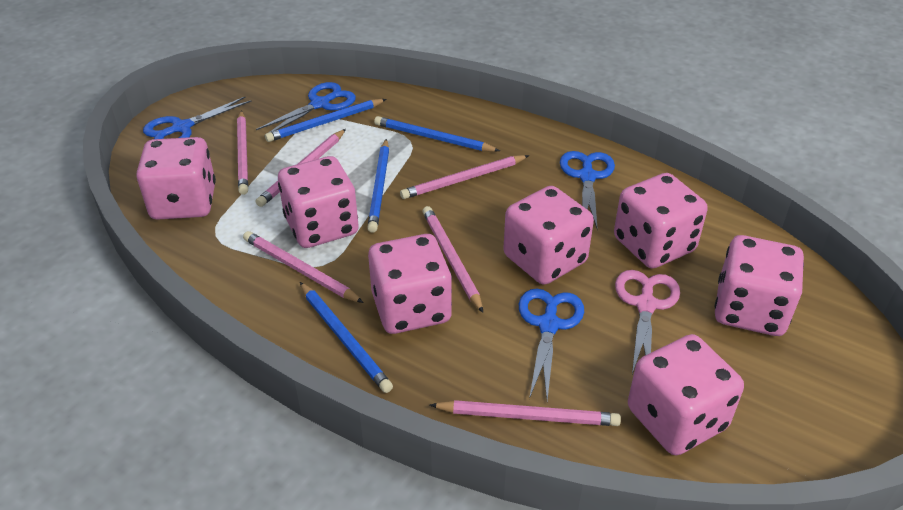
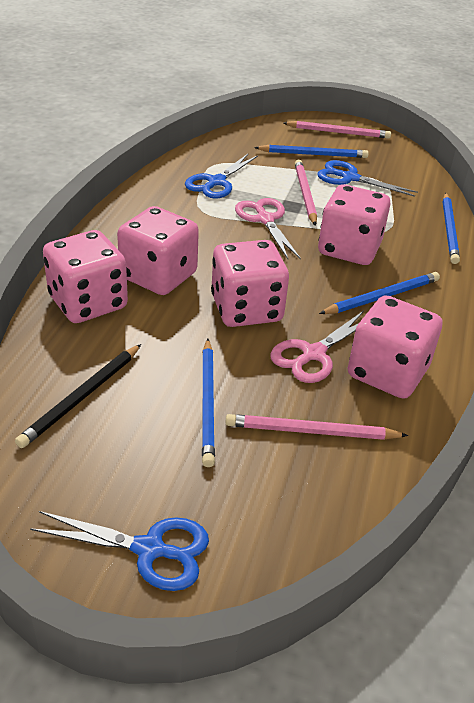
black pencil: none = 0 -> [15,344,141,448] = 1
blue scissors: [143,97,252,139] [256,82,356,137] [519,289,584,400] [560,151,615,230] = 4 -> [30,511,209,591] [185,154,258,199] [318,160,418,197] = 3
pink dice: [136,137,216,220] [278,156,359,248] [368,234,452,334] [503,186,594,285] [614,173,708,268] [628,334,744,455] [715,235,804,336] = 7 -> [43,230,128,323] [117,206,199,295] [211,240,289,327] [318,184,390,265] [348,295,442,399] = 5
pink pencil: [237,110,248,195] [243,231,364,303] [256,129,346,207] [400,155,529,199] [422,206,483,313] [430,400,621,426] = 6 -> [225,414,408,440] [283,121,391,139] [295,160,317,226] = 3
pink scissors: [615,270,680,374] = 1 -> [235,198,301,259] [270,311,364,383] = 2

